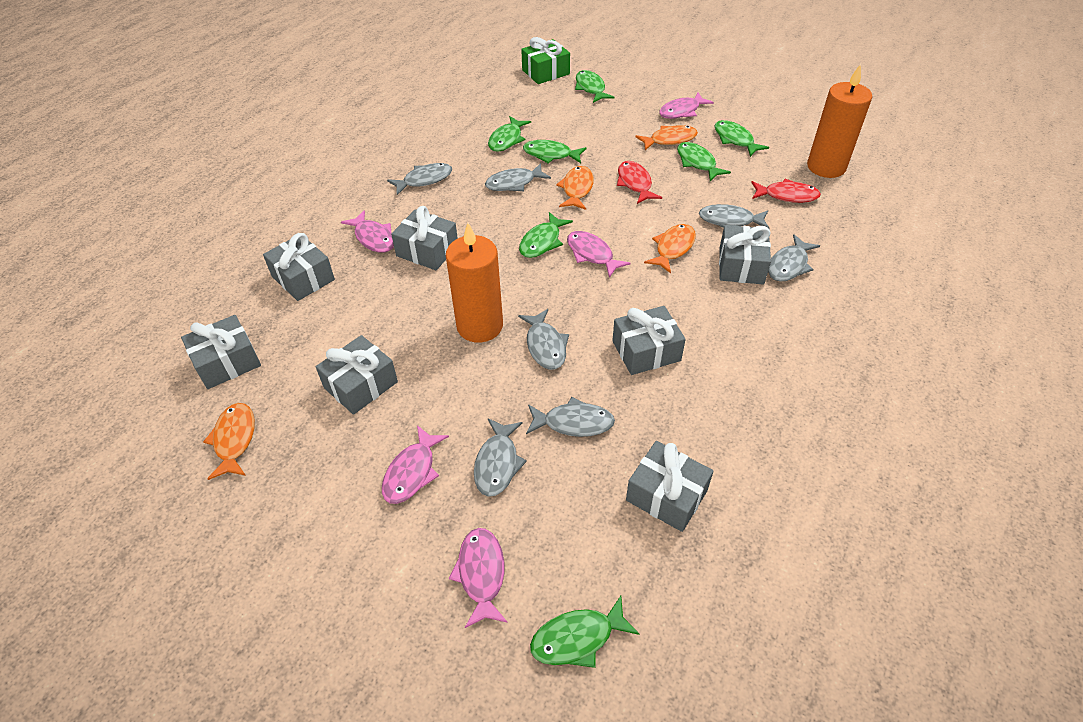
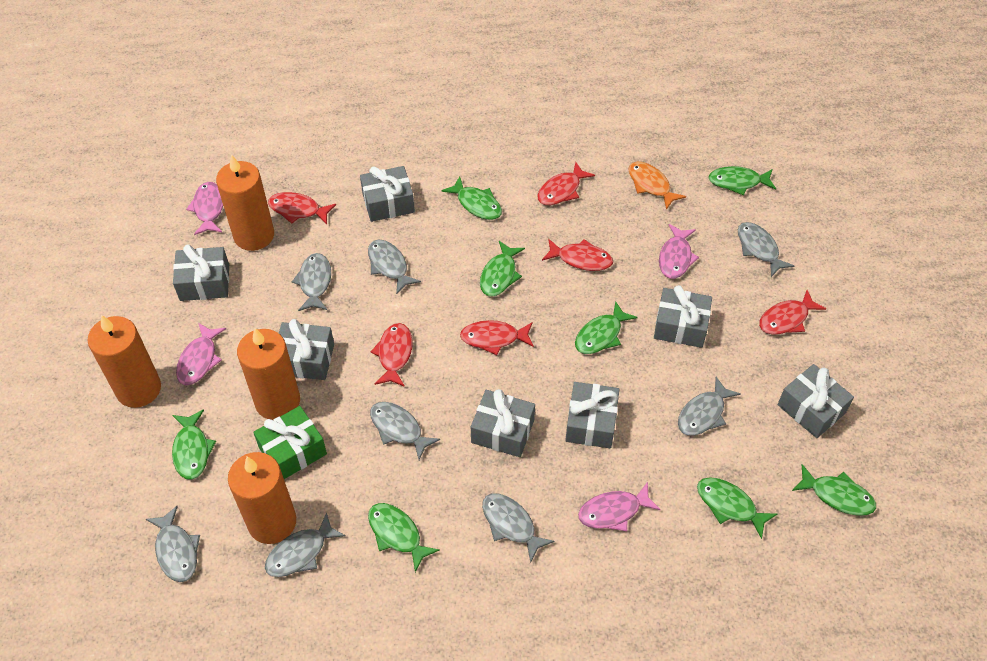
green fish: [488,116,531,152] [519,212,573,258] [523,140,586,163] [530,596,639,668] [575,70,614,103] [677,142,731,181] [714,120,769,157] = 7 -> [172,410,216,480] [368,503,440,572] [441,176,502,220] [480,241,525,296] [575,301,638,354] [697,477,777,539] [708,166,776,195] [792,464,876,516] = 8
grey fish: [387,163,452,195] [474,418,527,497] [485,163,551,191] [518,309,569,370] [526,397,615,437] [699,204,770,229] [768,234,820,282] = 7 -> [146,506,200,582] [265,512,346,577] [292,253,331,311] [368,240,421,295] [370,402,440,460] [482,493,555,563] [678,377,741,436] [738,222,794,277] = 8
orange candle: [446,223,503,343] [807,64,872,178] = 2 -> [87,315,161,408] [216,154,274,251] [228,452,296,544] [237,328,300,420] = 4
orange fish: [203,403,255,480] [556,166,594,210] [635,125,698,150] [644,224,696,273] = 4 -> [629,162,686,210] = 1
pink fish: [341,210,394,253] [382,425,449,504] [449,528,508,628] [567,231,631,278] [659,93,714,119] = 5 -> [176,323,226,385] [186,182,223,235] [578,482,661,531] [659,224,699,279] = 4
red fish: [617,161,662,204] [751,179,821,203] = 2 -> [268,192,336,224] [371,323,413,387] [460,320,534,355] [537,162,595,205] [542,239,613,271] [759,290,826,335] = 6

